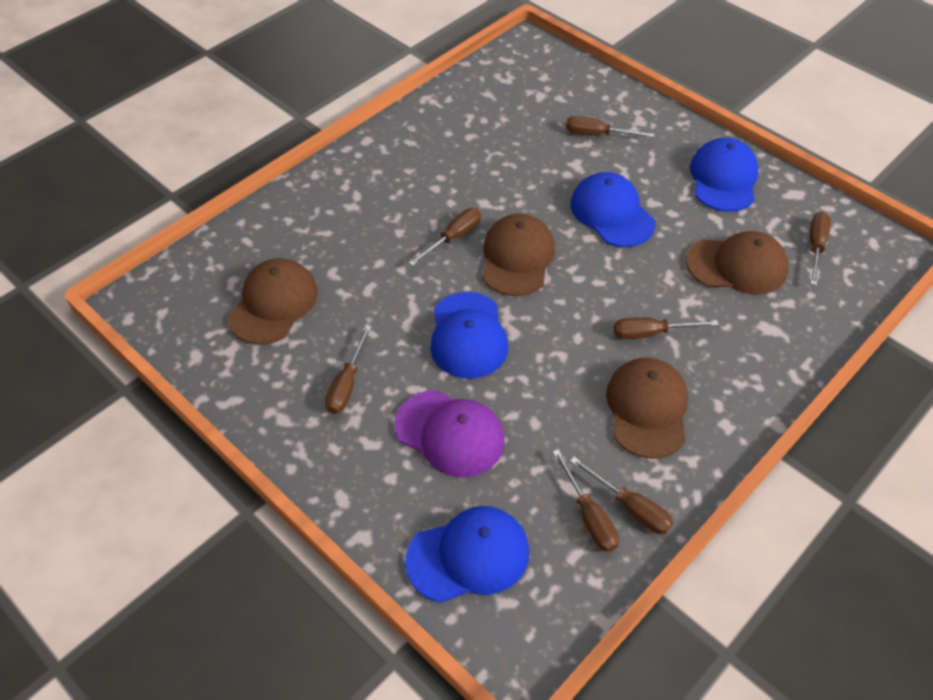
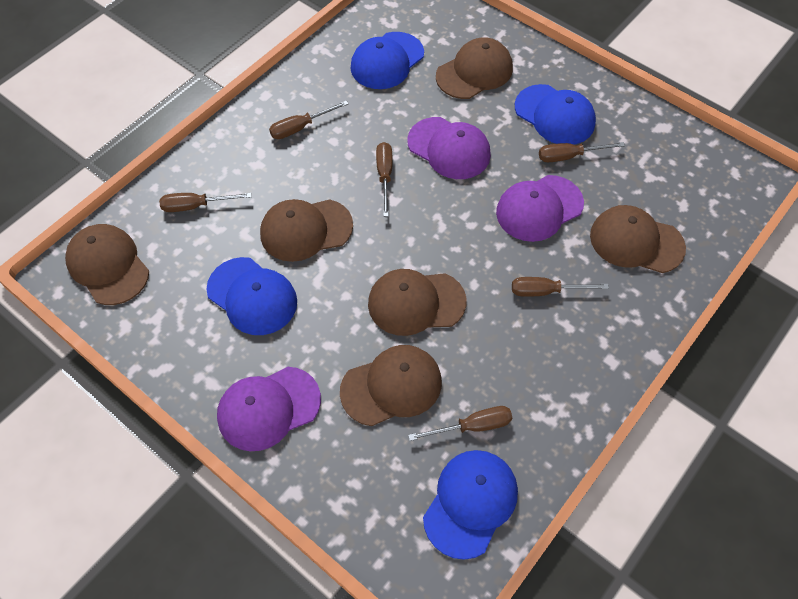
brown cap: [228,258,318,345] [482,214,555,296] [606,358,688,459] [686,231,789,295] = 4 -> [65,224,149,305] [260,199,353,262] [340,345,442,426] [368,269,466,336] [436,37,513,99] [590,205,686,273] = 6
brown screwdriver: [325,325,372,414] [409,208,481,266] [553,449,619,552] [566,116,654,138] [570,457,673,534] [614,317,719,339] [810,212,831,286] = 7 -> [159,193,252,212] [269,101,349,139] [376,142,392,217] [408,406,512,441] [512,277,609,297] [539,142,625,162] = 6
purple cap: [394,390,505,477] = 1 -> [217,367,321,451] [407,117,491,179] [496,175,584,242] = 3

